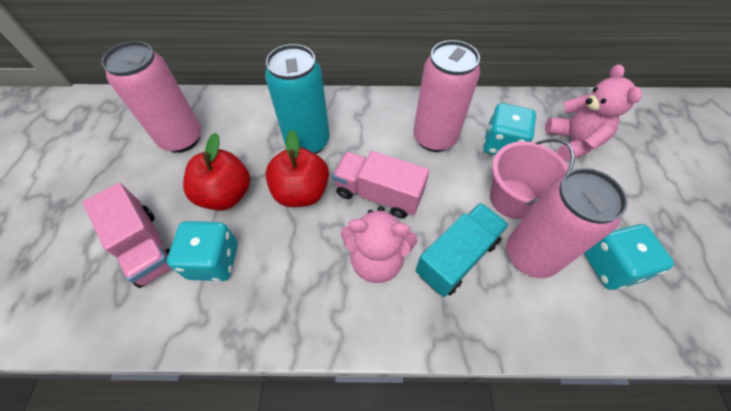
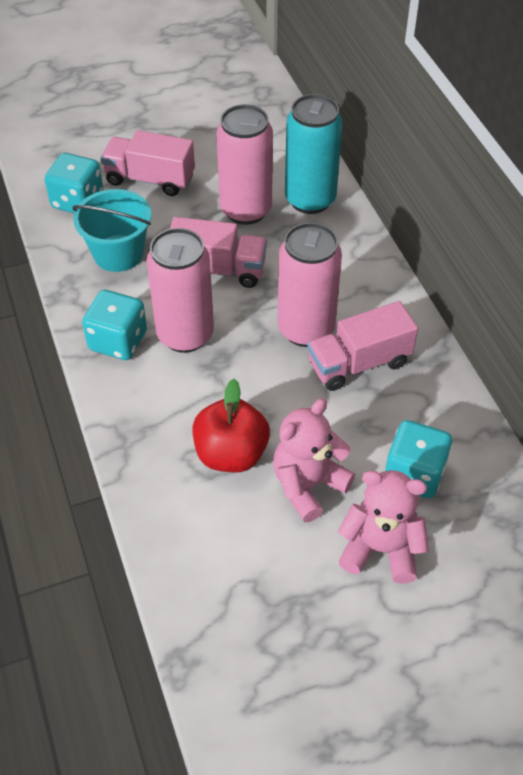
pink bucket: [490,139,575,219] = 1 -> none = 0
pink truck: [83,183,171,288] [332,151,429,218] = 2 -> [101,130,195,196] [170,217,267,288] [307,301,418,391] = 3
red apple: [183,133,250,210] [265,130,329,207] = 2 -> [192,379,270,472] = 1
turquoise bucket: none = 0 -> [72,189,152,272] = 1
turquoise truck: [415,203,509,297] = 1 -> none = 0

